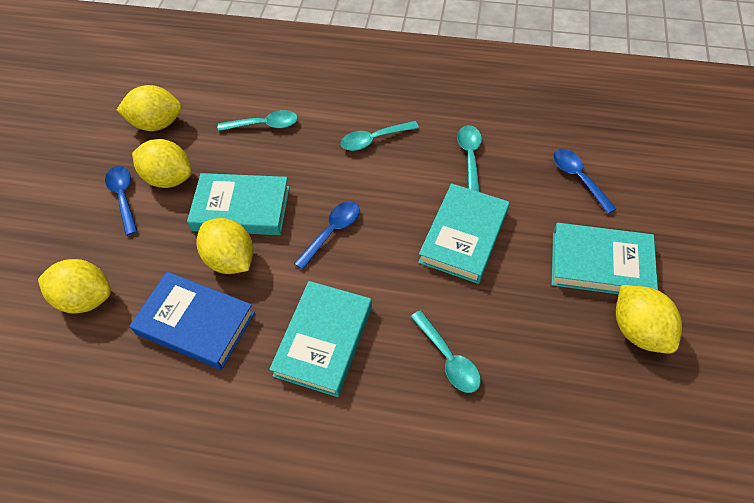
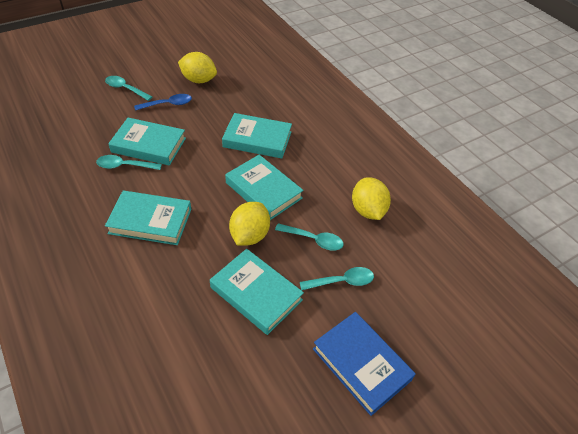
blue spoon: [105,166,138,236] [294,201,359,270] [553,149,616,214] = 3 -> [134,94,192,111] = 1
turquoise book: [187,173,290,235] [269,281,372,397] [418,183,510,284] [552,223,658,294] = 4 -> [105,190,191,245] [108,118,186,166] [210,249,304,335] [222,113,292,158] [225,155,303,220] = 5
yellow lemon: [38,259,111,314] [117,85,182,131] [132,139,192,188] [196,218,253,274] [616,285,682,354] = 5 -> [178,52,217,83] [229,202,270,246] [352,177,391,220] = 3

